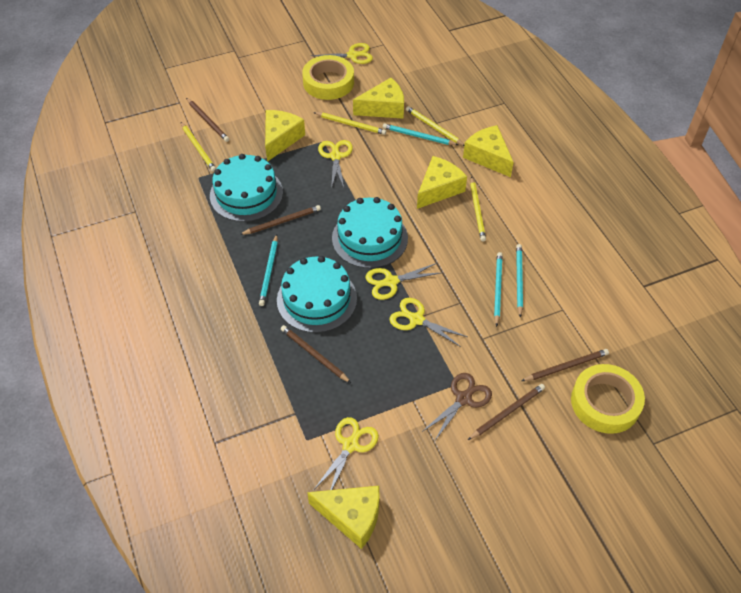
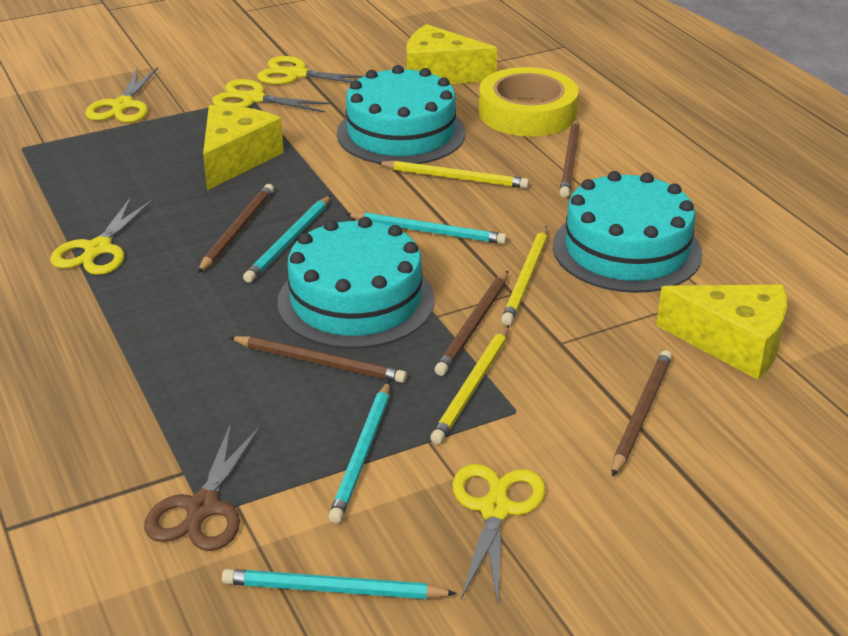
yellow cheese: [265,110,305,162] [307,486,379,549] [353,78,404,119] [417,156,467,209] [463,125,514,177] = 5 -> [203,105,284,190] [406,24,497,84] [656,285,787,380] = 3
yellow pencil: [181,122,216,172] [313,112,386,135] [406,106,465,146] [470,177,486,241] = 4 -> [377,160,529,188] [430,325,509,444] [501,226,547,325] = 3
yellow tape: [302,55,354,100] [571,364,645,434] = 2 -> [479,67,579,136] = 1

